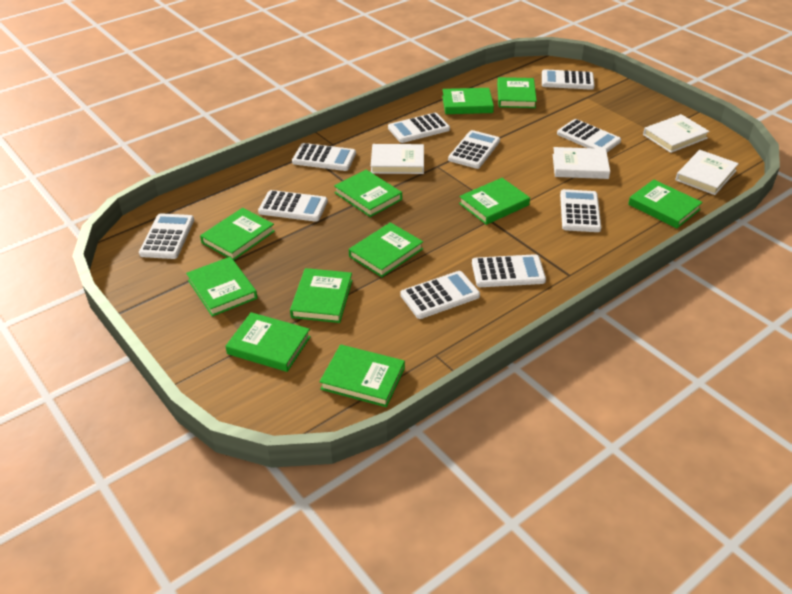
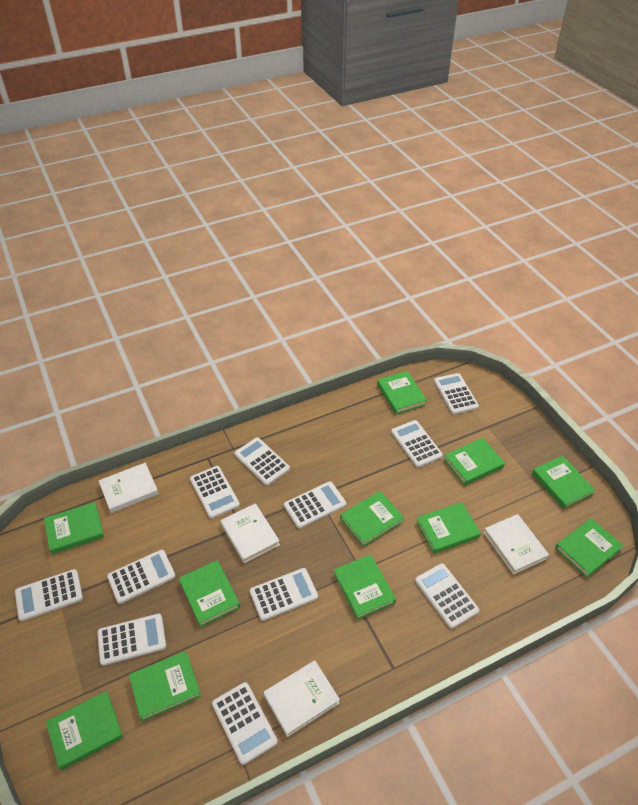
white calculator: [139,213,194,259] [258,190,328,222] [292,143,356,171] [388,113,450,143] [400,271,480,319] [448,130,500,169] [472,254,546,287] [542,69,595,90] [557,119,621,152] [560,189,601,232] = 10 -> [15,569,83,621] [97,614,166,666] [107,550,175,604] [190,466,240,519] [212,682,278,765] [235,437,290,485] [250,568,318,621] [284,481,346,529] [391,420,443,468] [415,563,479,629] [434,373,479,414] = 11

